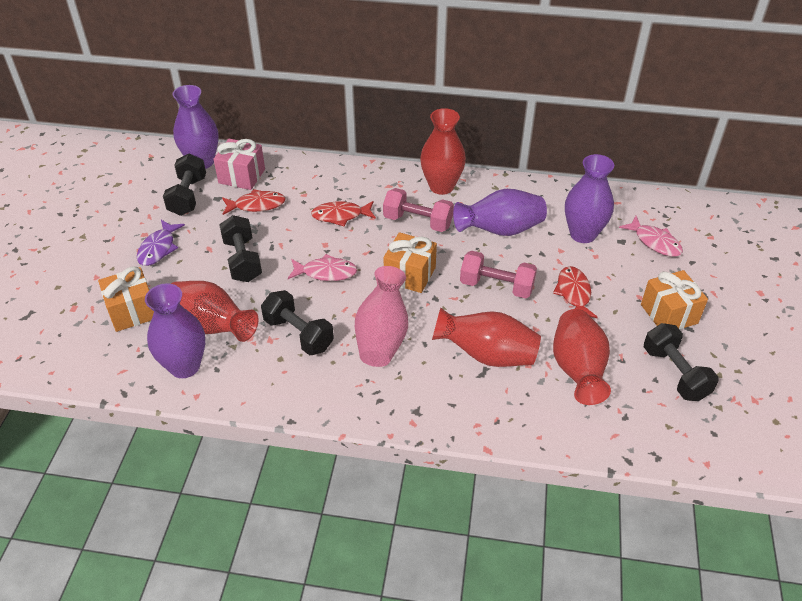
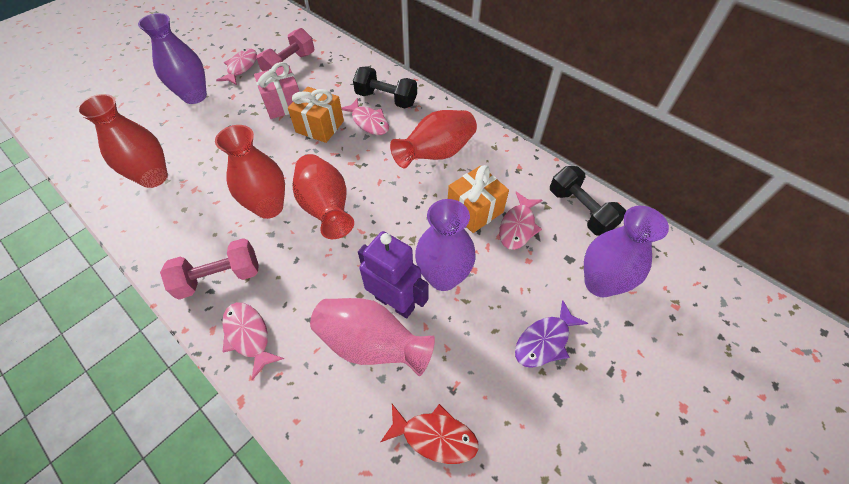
black dumbbell: [163,154,206,216] [219,215,262,282] [261,290,334,355] [644,323,719,401] = 4 -> [353,67,417,109] [550,166,626,236] = 2
orange gift: [98,266,154,332] [384,232,437,293] [641,270,708,330] = 3 -> [288,87,344,143] [448,165,509,233] = 2
pink fish: [288,254,357,281] [619,216,683,257] = 2 -> [216,49,257,85] [222,302,284,380] [341,98,389,135] [499,192,542,250] = 4
purple robot: none = 0 -> [358,231,429,319] = 1
purple vase: [145,283,205,378] [172,85,219,169] [453,189,547,236] [565,154,614,243] = 4 -> [138,13,207,104] [415,199,475,291] [584,206,669,297] = 3
red fish: [222,189,286,215] [311,201,376,226] [553,266,598,318] = 3 -> [381,404,479,464] = 1

